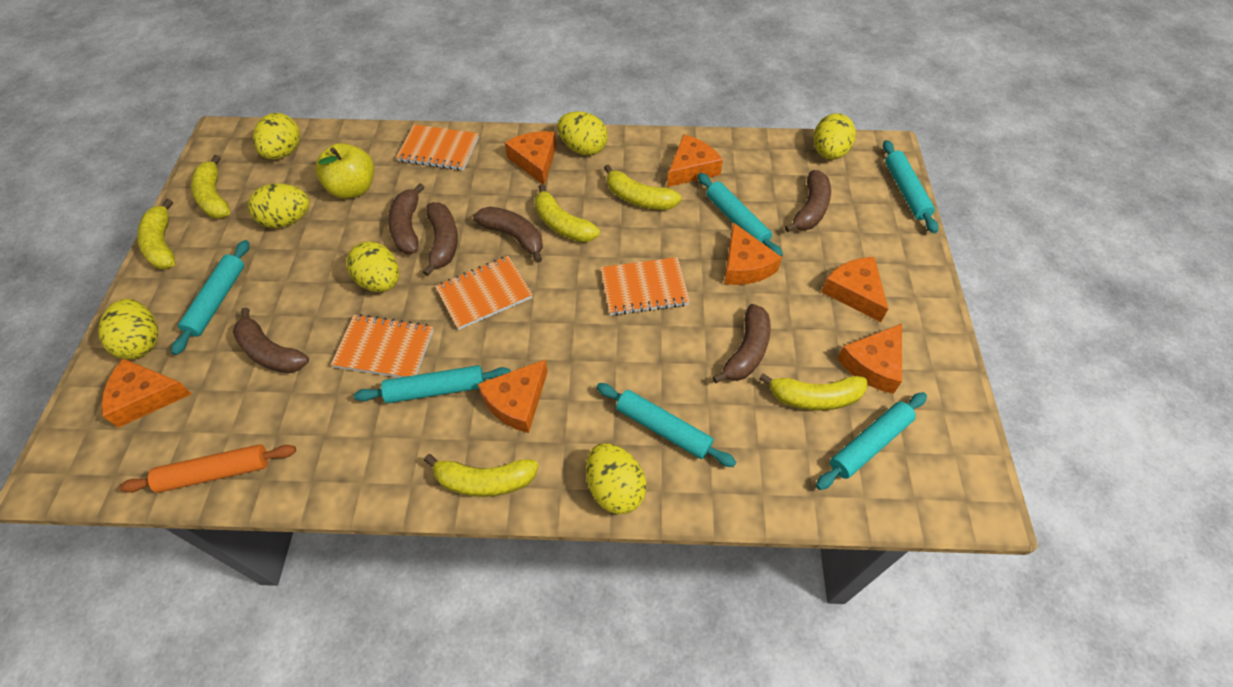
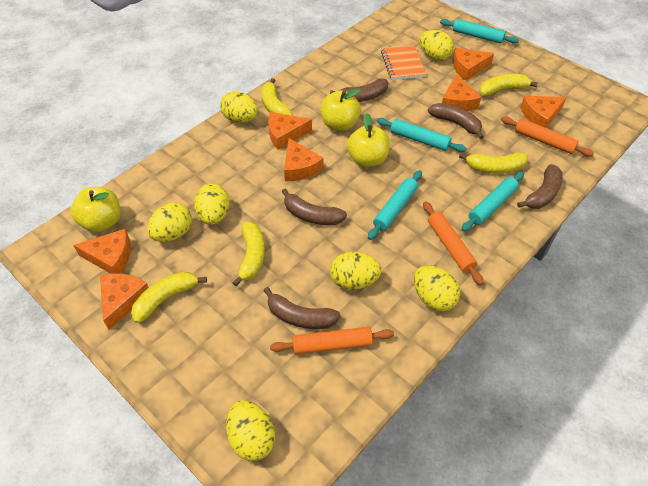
brown banana: [233,308,309,373] [388,183,425,254] [423,202,458,276] [473,207,543,263] [712,304,771,383] [785,170,831,232] = 6 -> [263,287,341,329] [281,189,347,225] [330,78,388,102] [428,103,484,139] [517,164,563,209] = 5
orange notebook: [331,314,434,378] [396,124,479,170] [435,256,533,330] [601,257,690,316] = 4 -> [381,45,426,80] = 1
orange rolling pin: [119,444,296,493] = 1 -> [270,327,394,354] [423,201,484,285] [501,117,594,157] = 3
turquoise rolling pin: [171,240,249,355] [354,365,511,403] [596,383,736,467] [698,173,783,257] [816,392,927,490] [883,140,938,233] = 6 -> [368,170,422,240] [376,118,467,152] [440,19,519,44] [461,172,524,232] = 4
yellow apple: [315,143,374,199] = 1 -> [71,187,121,232] [320,88,361,131] [347,113,390,167] = 3
yellow banana: [137,199,175,269] [191,155,230,219] [424,454,539,497] [535,184,600,242] [604,164,682,210] [759,373,867,411] = 6 -> [131,271,207,323] [232,222,265,286] [261,78,293,116] [459,152,528,173] [479,74,538,96] = 5

